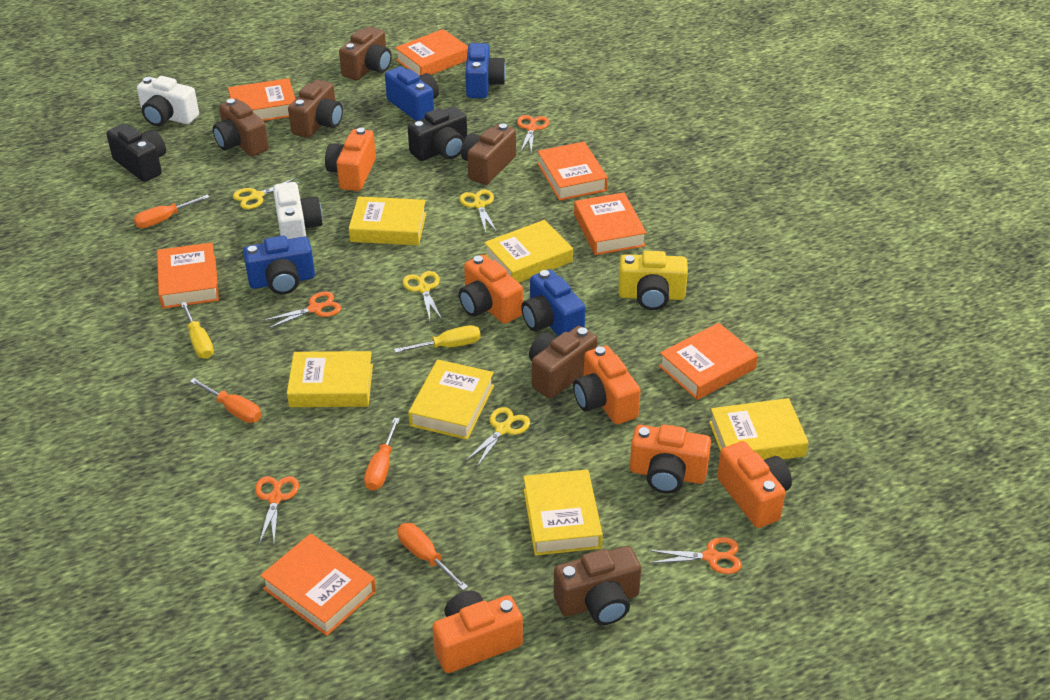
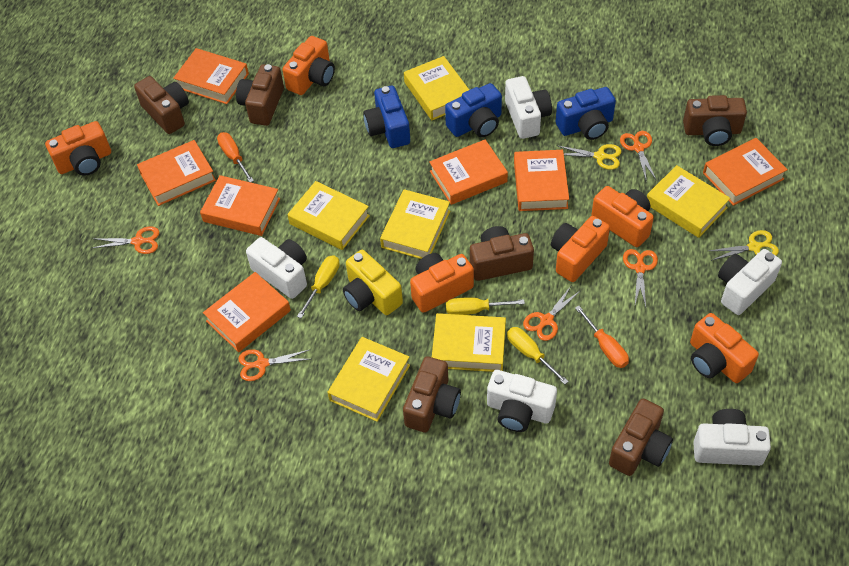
black camera: [106,124,166,182] [408,107,467,161] = 2 -> none = 0
blue camera: [243,235,315,295] [385,66,439,121] [465,43,506,98] [521,269,585,336] = 4 -> [363,86,410,148] [445,83,502,137] [556,87,616,140] = 3
orange scissors: [255,476,299,544] [263,291,341,329] [517,115,549,153] [648,537,742,574] = 4 -> [93,226,159,254] [238,349,310,381] [523,286,580,341] [620,131,657,181] [623,249,658,307] = 5
orange screwdriver: [134,195,210,228] [190,378,261,423] [364,418,400,491] [397,523,468,590] = 4 -> [217,132,254,182] [575,306,629,368] = 2
white camera: [137,76,199,126] [273,182,323,239] = 2 -> [246,237,307,299] [487,370,557,432] [505,76,552,139] [693,409,771,466] [718,249,782,315] = 5
yellow scissors: [233,177,301,209] [403,271,442,320] [459,189,497,233] [465,407,530,467] = 4 -> [558,144,622,170] [709,230,779,261] = 2
yellow screwdriver: [180,302,214,359] [394,325,481,353] = 2 -> [297,256,340,318] [446,297,525,315] [507,327,569,384] = 3

